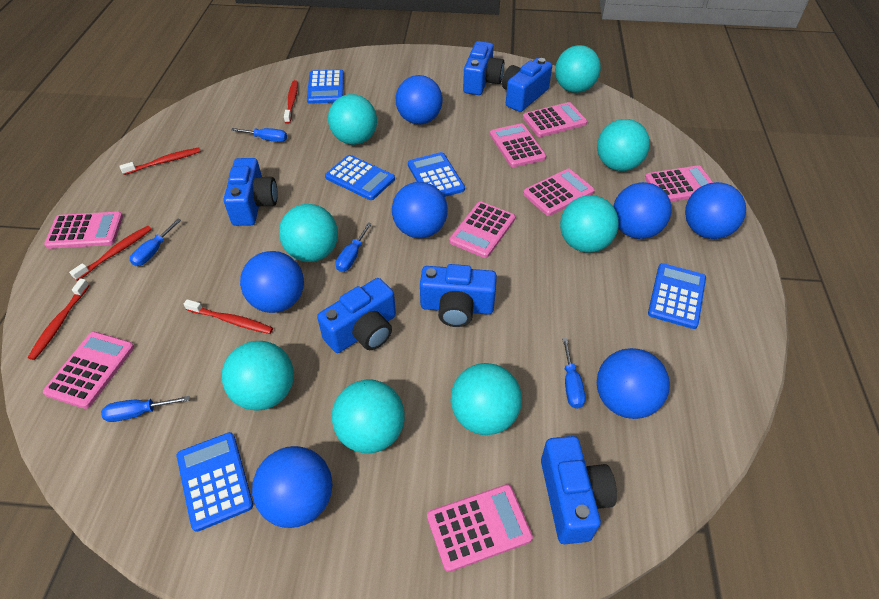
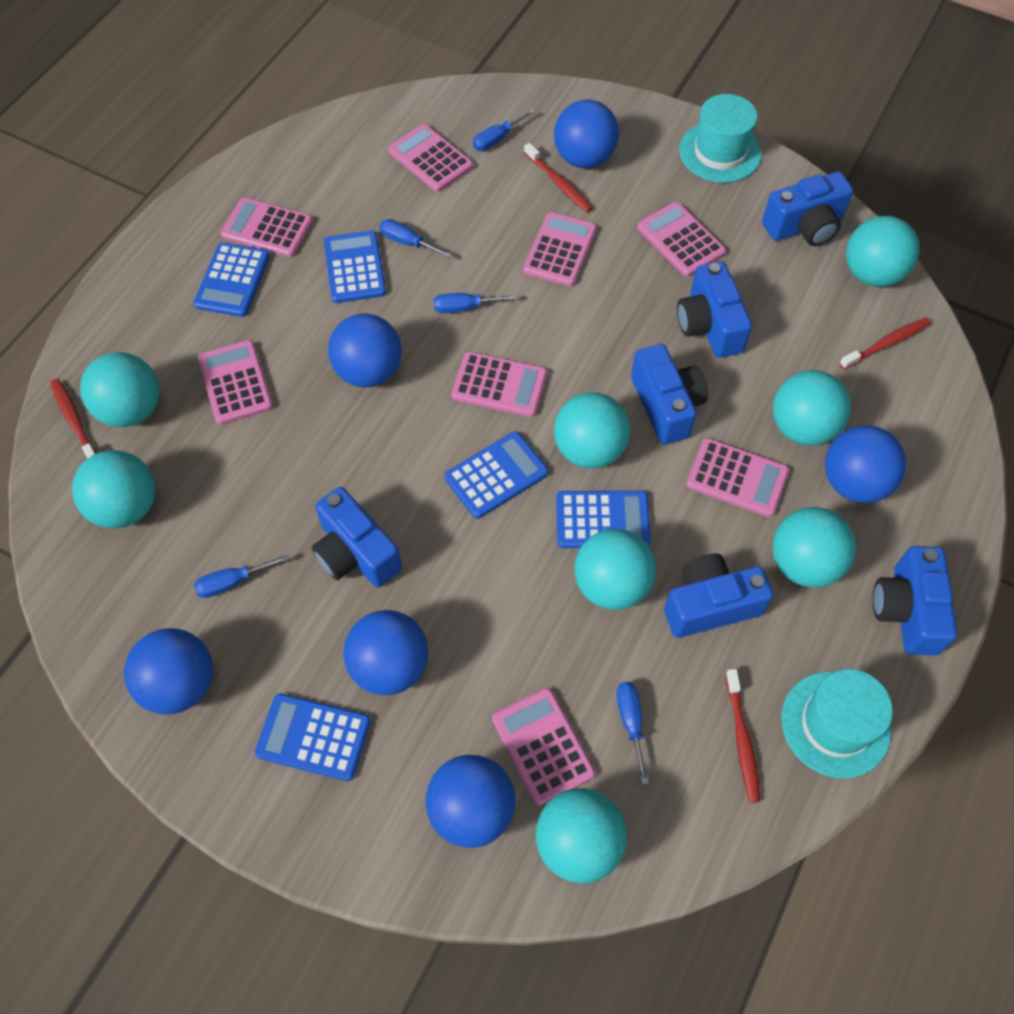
blue ball: [240,251,304,313] [252,446,332,528] [392,182,448,238] [396,75,443,124] [597,348,670,419] [613,182,671,239] [685,182,746,239] = 7 -> [124,628,213,715] [328,314,402,387] [343,610,428,695] [425,755,516,848] [554,100,619,168] [825,426,906,503] = 6
red toothbrush: [28,279,90,360] [69,226,152,281] [119,147,201,175] [184,299,273,334] [284,80,298,124] = 5 -> [50,379,97,459] [524,143,593,212] [725,669,760,803] [839,318,931,369] = 4
turquoise hat: none = 0 -> [679,94,762,183] [782,669,893,779] = 2

